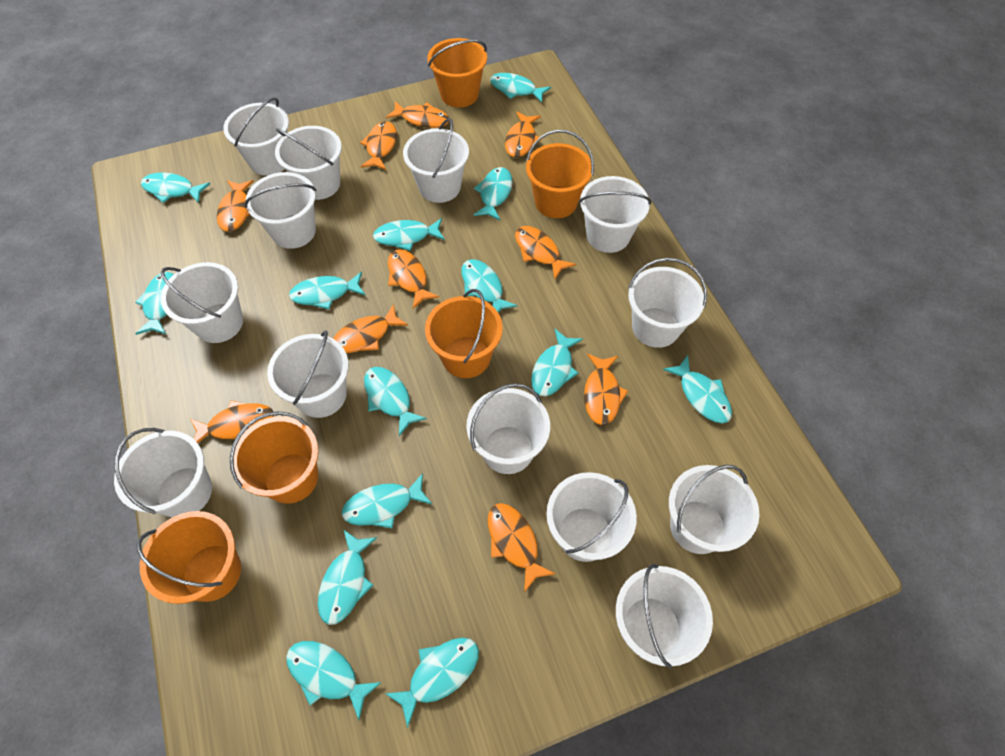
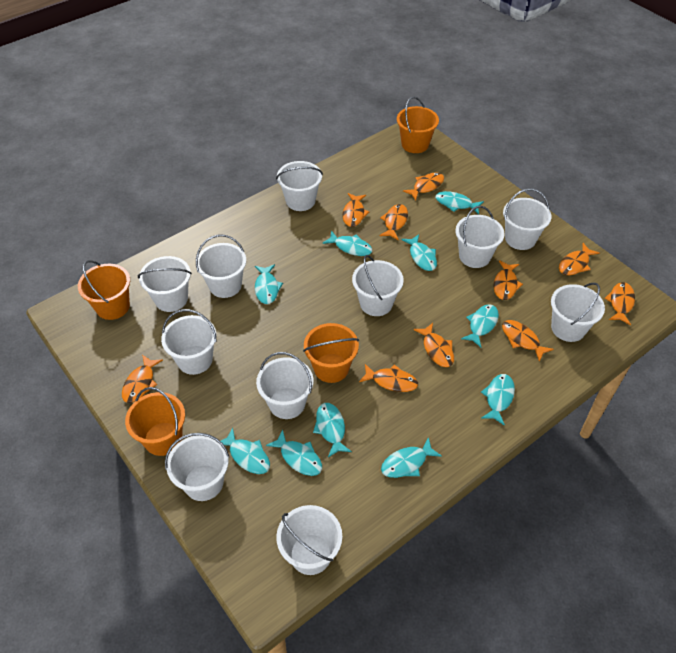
orange bucket: [137,511,241,604] [230,411,319,504] [425,289,503,378] [427,38,487,108] [526,130,594,218] = 5 -> [78,260,130,320] [125,387,185,456] [303,323,359,383] [397,97,439,153] = 4
turquoise fish: [135,272,174,335] [141,172,210,203] [286,641,382,720] [289,272,366,309] [318,529,377,625] [342,473,432,528] [364,367,427,436] [373,218,445,251] [385,638,479,728] [461,259,518,313] [473,167,513,220] [490,73,551,103] [531,329,583,396] [663,355,732,424] = 14 -> [221,427,270,474] [255,264,283,304] [266,429,322,476] [313,403,352,457] [322,230,372,256] [381,437,442,478] [401,234,437,271] [435,191,484,214] [461,304,499,347] [481,374,515,426] = 10
white bucket: [114,428,212,517] [161,262,243,343] [223,97,289,176] [244,172,317,249] [267,330,349,418] [275,126,342,200] [403,118,469,203] [466,383,550,474] [547,472,637,562] [579,176,651,253] [616,564,713,669] [628,258,707,348] [669,465,759,554] = 13 -> [138,256,192,312] [161,309,217,375] [165,433,229,501] [196,235,246,298] [256,352,313,419] [276,161,323,211] [276,505,342,575] [352,255,404,316] [455,206,505,268] [503,188,551,250] [551,283,605,342] = 11

